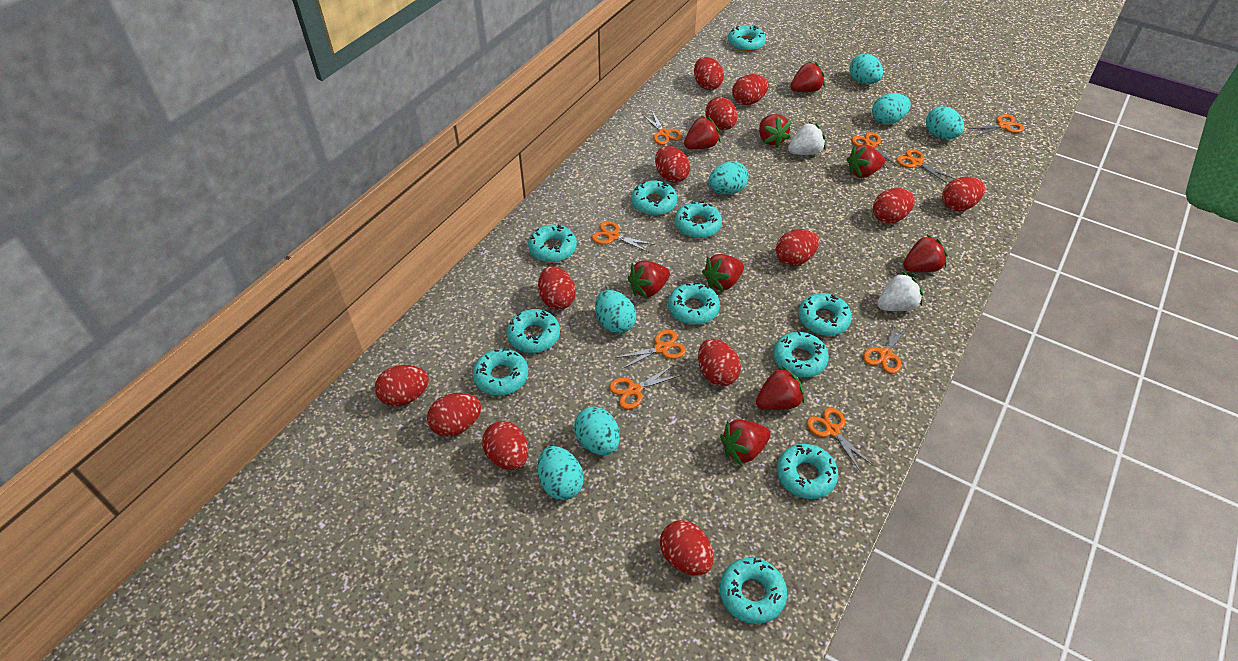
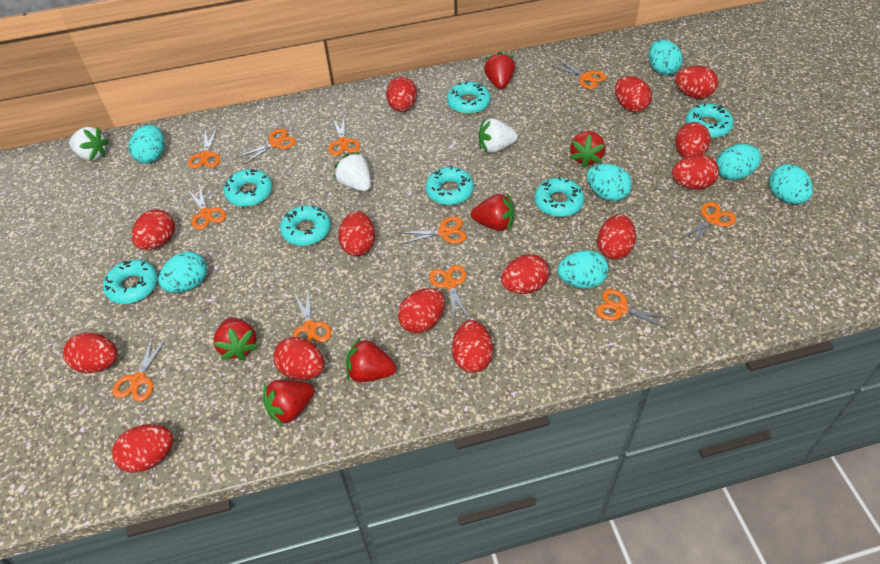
orange scissors: [592,221,655,253] [609,365,682,409] [615,330,686,369] [642,111,682,145] [807,408,874,472] [852,132,898,168] [863,320,909,374] [896,149,955,184] [969,114,1024,136] = 9 -> [113,336,167,401] [187,184,226,230] [188,129,220,168] [238,129,296,165] [293,290,332,342] [328,115,360,156] [399,217,467,244] [429,265,469,323] [553,60,606,89] [596,289,670,330] [679,202,736,247] = 11
red egg: [375,365,429,407] [427,393,481,437] [482,421,528,470] [538,266,576,310] [655,146,690,183] [660,520,714,576] [694,57,724,90] [698,339,741,386] [705,97,737,130] [732,74,769,105] [776,229,819,266] [873,188,915,223] [942,177,985,211] = 13 -> [63,332,118,373] [112,424,173,473] [131,209,175,250] [273,337,325,380] [338,211,375,256] [386,77,417,112] [398,288,445,334] [452,320,493,373] [501,254,549,294] [597,214,636,260] [615,76,652,112] [672,155,719,190] [675,66,718,98] [675,122,711,158] = 14
red strawberry: [627,260,670,298] [684,116,720,149] [702,254,744,292] [720,419,770,466] [756,366,805,410] [759,114,791,148] [790,61,825,92] [847,145,885,178] [903,235,948,272] = 9 -> [213,317,258,361] [263,380,315,426] [346,337,396,382] [471,193,514,231] [484,52,515,89] [570,131,605,168] = 6
turquoise donut: [473,348,528,396] [507,309,560,353] [528,225,577,262] [631,181,677,216] [668,282,720,325] [675,201,722,238] [720,558,787,624] [728,25,766,51] [773,331,829,378] [777,444,838,499] [798,293,852,336] = 11 -> [103,260,158,304] [224,169,272,207] [280,205,331,246] [425,166,474,205] [447,82,491,114] [535,177,584,217] [686,103,733,138] = 7
white strawberry: [788,122,826,155] [877,271,923,311] = 2 -> [69,127,109,160] [334,152,371,191] [479,118,518,153] = 3

